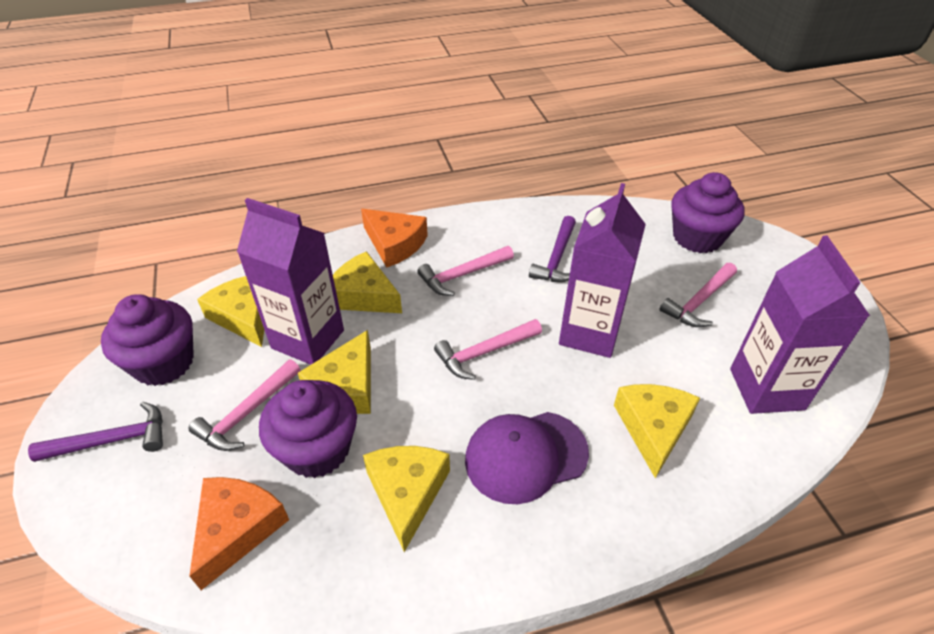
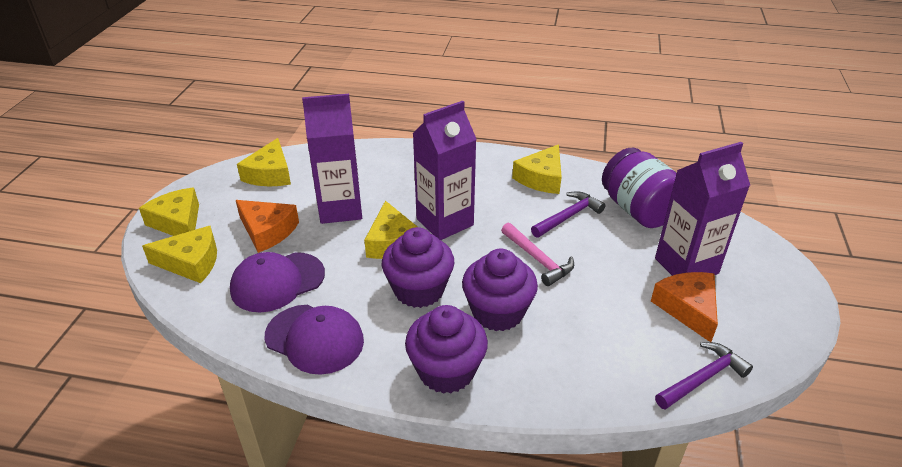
pink hammer: [188,359,301,451] [417,246,514,296] [434,319,542,380] [660,263,737,327] = 4 -> [501,223,574,286] = 1
purple cap: [465,412,589,504] = 1 -> [230,252,325,312] [265,305,364,375] = 2
purple jar: none = 0 -> [602,148,677,228] = 1

